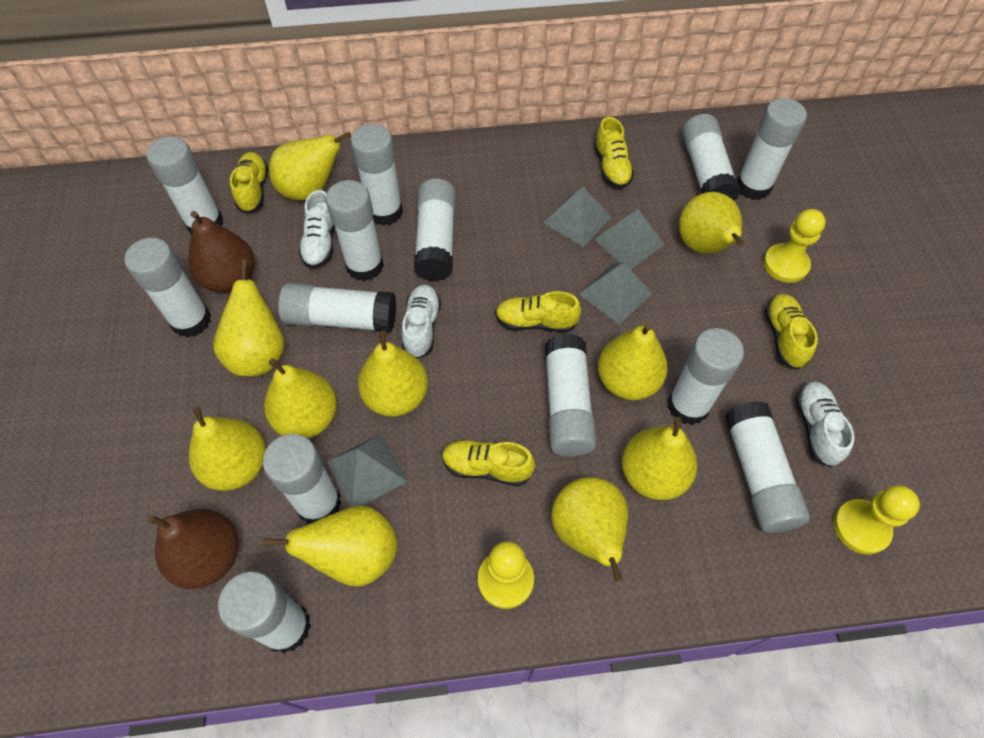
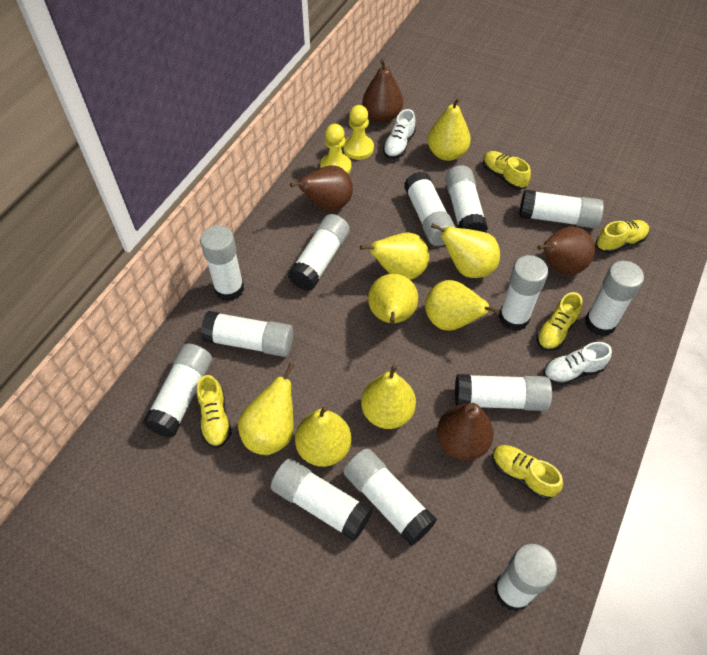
brown pear: [148,509,238,589] [188,211,255,293] = 2 -> [290,165,353,211] [362,59,403,123] [437,403,494,461] [537,227,595,275] = 4
grey pyramid: [327,434,408,507] [543,186,611,247] [579,262,653,325] [594,209,665,270] = 4 -> none = 0
white shoe: [299,190,335,269] [402,284,441,359] [796,381,854,467] = 3 -> [383,109,416,159] [543,342,612,385] = 2
yellow pawn: [478,541,534,609] [763,209,826,283] [834,485,920,555] = 3 -> [320,124,351,174] [343,105,374,160] = 2
yellow pear: [189,407,266,491] [213,260,285,376] [263,506,397,587] [264,358,337,438] [269,132,351,200] [358,331,428,417] [551,477,628,581] [598,323,668,400] [622,417,697,500] [679,192,744,254] = 10 -> [238,363,294,455] [295,406,351,467] [360,233,429,280] [361,364,416,429] [368,274,418,323] [425,280,500,331] [428,97,471,161] [431,223,500,278] = 8

